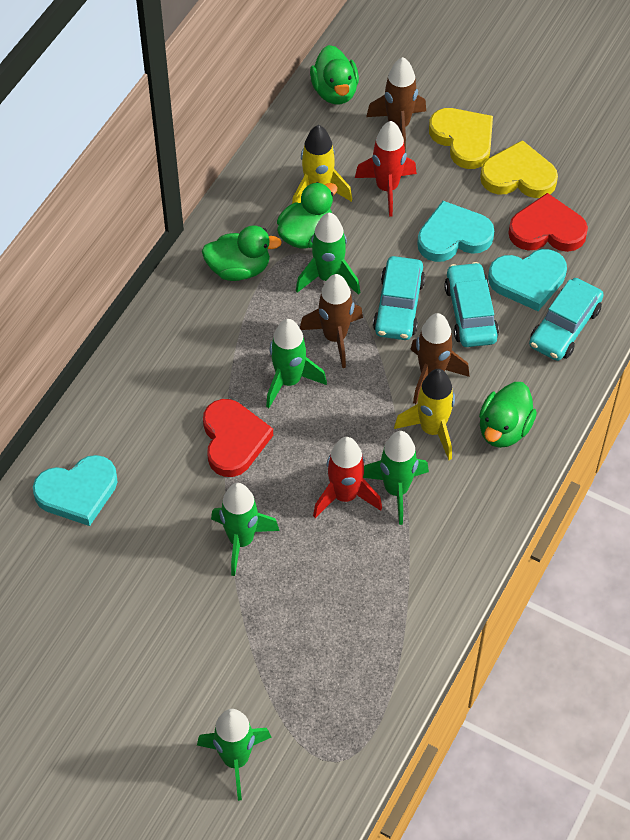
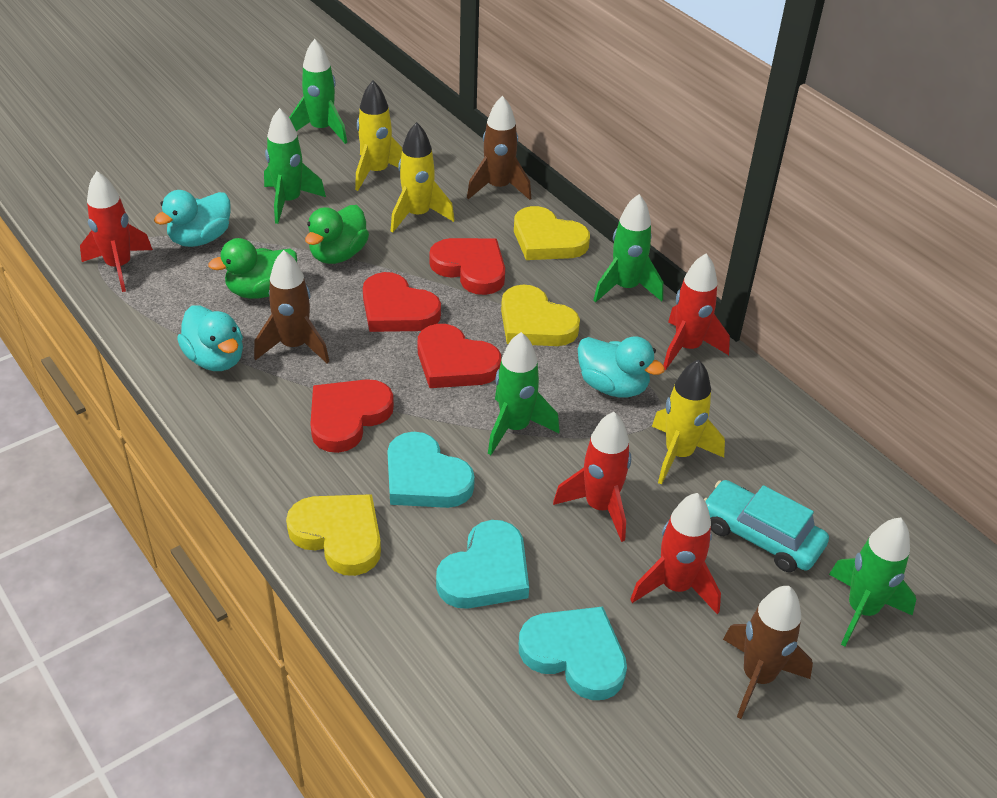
green duck: [202,225,282,281] [277,182,337,248] [310,45,359,104] [479,382,537,448] = 4 -> [208,238,297,299] [305,205,369,264] = 2
red heart: [203,399,273,477] [508,193,588,252] = 2 -> [310,379,394,453] [363,272,441,332] [418,324,501,388] [429,238,505,295] = 4
red rocket: [313,437,382,518] [355,121,417,217] = 2 -> [80,171,153,292] [553,412,631,542] [630,493,721,614] [663,253,730,370] = 4
turquoise car: [373,256,425,340] [444,262,499,347] [529,278,604,361] = 3 -> [704,480,829,572] = 1
turquoise duck: none = 0 -> [154,190,231,247] [177,305,243,371] [578,336,665,398] = 3
yellow heart: [429,108,493,169] [480,140,558,198] = 2 -> [286,494,381,576] [501,284,580,346] [514,206,590,260] = 3
yellow rocket: [292,125,353,204] [394,369,455,460] = 2 -> [355,81,402,191] [391,122,455,233] [652,359,725,485] = 3

